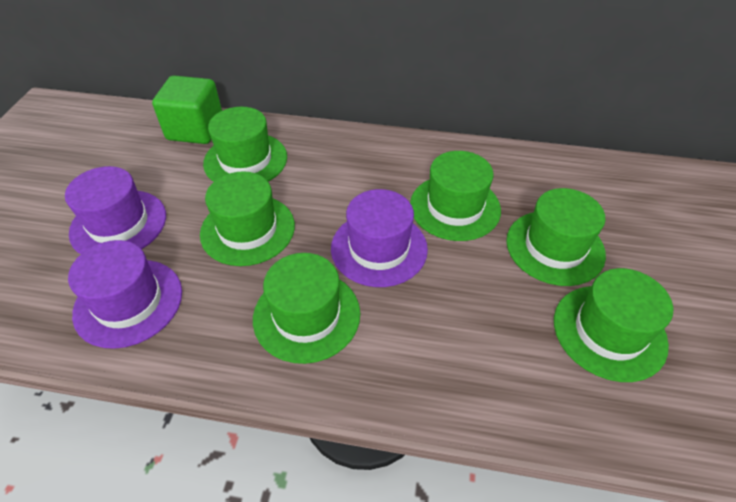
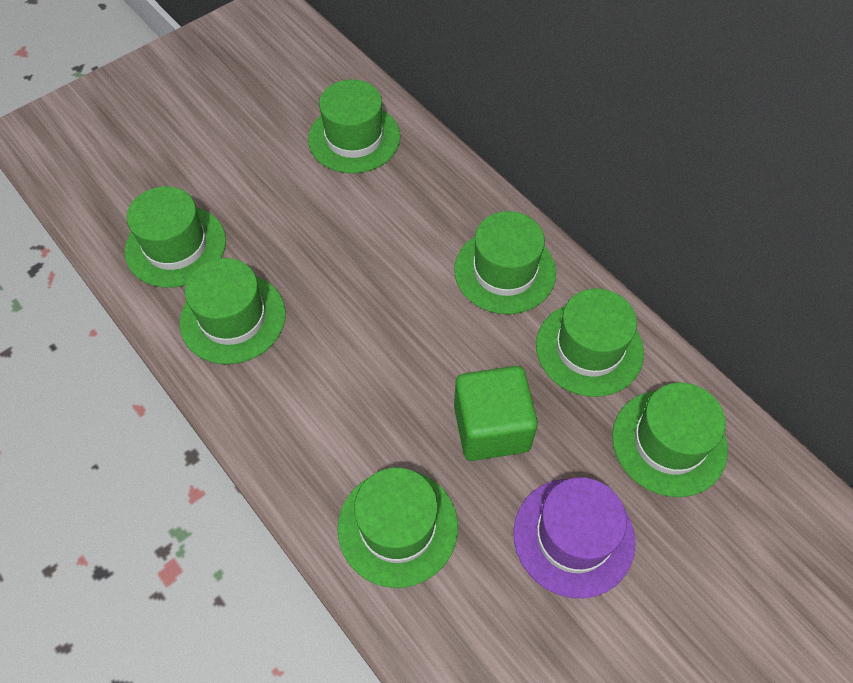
green hat: [200,171,295,266] [203,107,287,182] [253,253,360,364] [410,151,501,241] [506,188,606,286] [554,268,673,382] = 6 -> [125,186,226,288] [179,258,286,364] [308,79,400,173] [337,468,458,588] [454,211,556,314] [536,288,644,397] [612,383,728,497] = 7
purple hat: [65,166,166,254] [68,240,182,349] [331,189,428,287] = 3 -> [514,477,635,598] = 1

